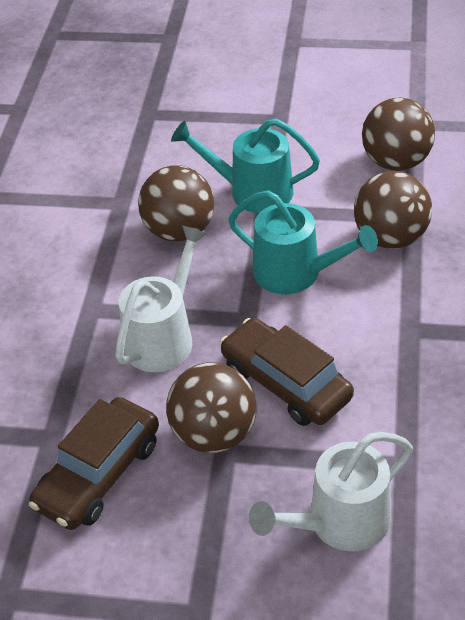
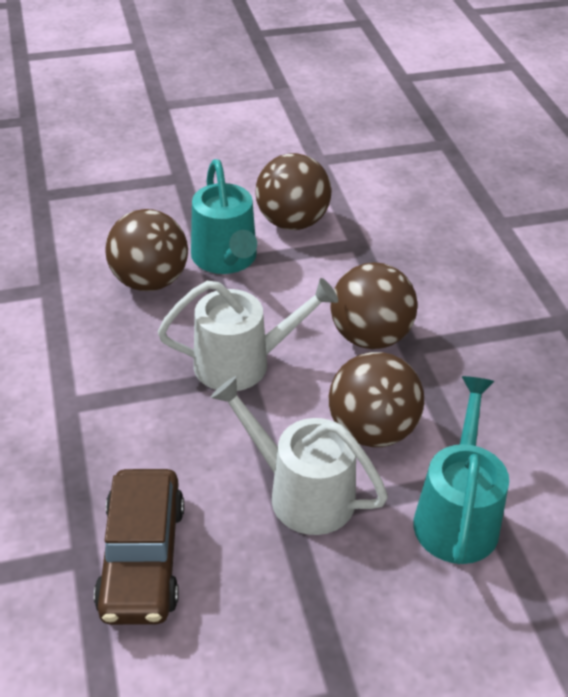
brown car: [29,397,159,530] [220,318,354,426] = 2 -> [94,469,184,625] = 1

